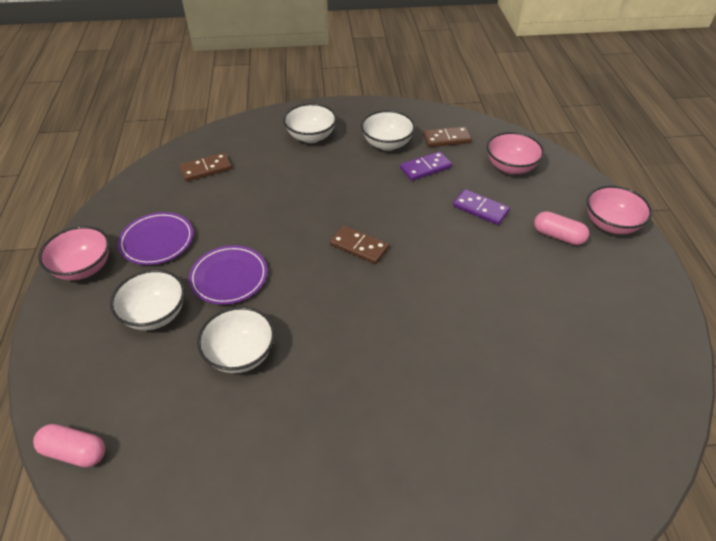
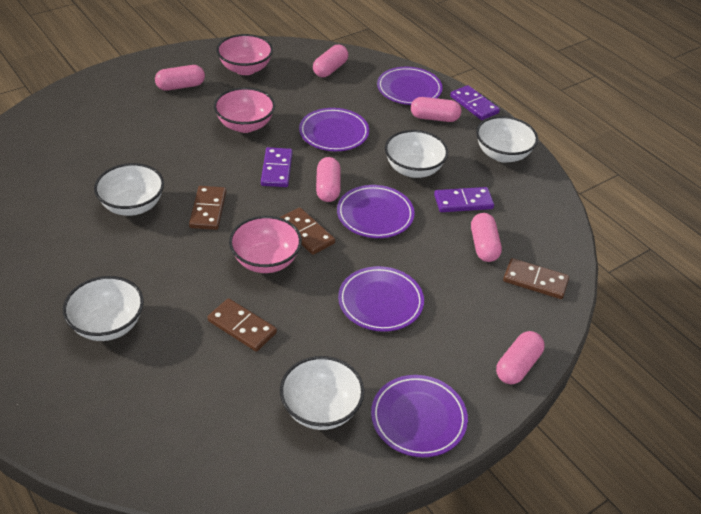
brown domino: [179,153,232,181] [330,225,389,264] [423,126,472,147] = 3 -> [189,186,226,230] [208,298,277,352] [279,208,335,255] [503,258,569,299] = 4
pink capsule: [33,424,106,467] [534,211,589,245] = 2 -> [155,65,205,91] [313,45,348,77] [316,157,341,202] [411,97,461,122] [471,213,502,262] [496,331,545,384] = 6
purple domino: [400,151,452,181] [453,189,510,225] = 2 -> [261,147,293,187] [434,187,494,212] [450,85,500,120] = 3
purple plate: [118,212,193,265] [189,245,268,305] = 2 -> [299,108,369,151] [337,185,415,238] [338,266,424,332] [371,375,468,457] [377,67,443,105] = 5
white bowl: [110,270,185,330] [197,307,275,373] [283,103,337,143] [361,110,415,151] = 4 -> [63,276,144,341] [94,163,164,216] [280,356,364,430] [385,130,448,178] [476,116,538,163] = 5

